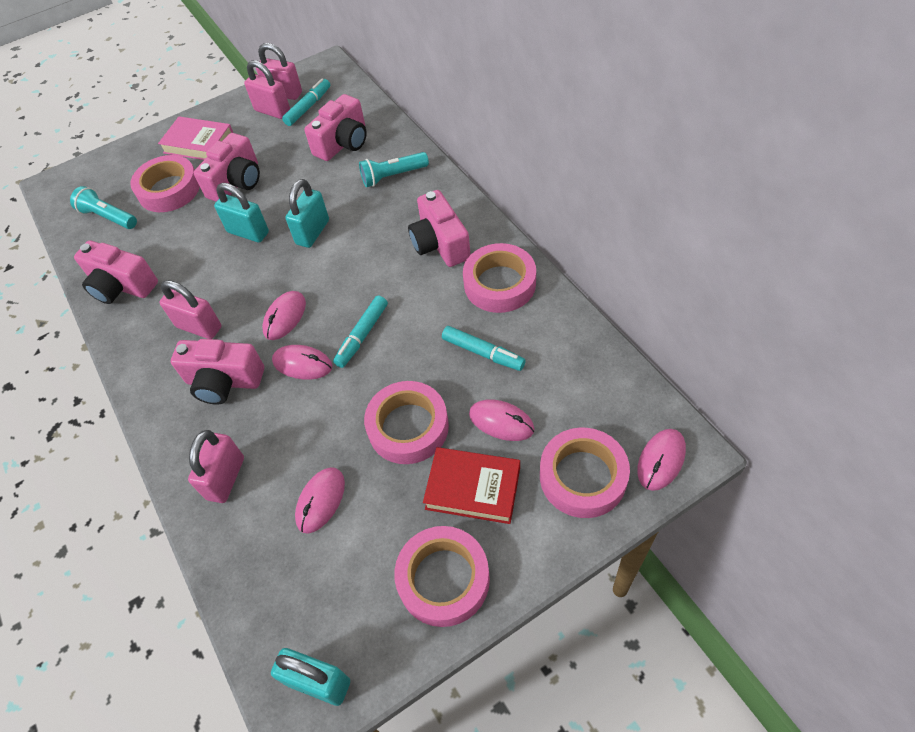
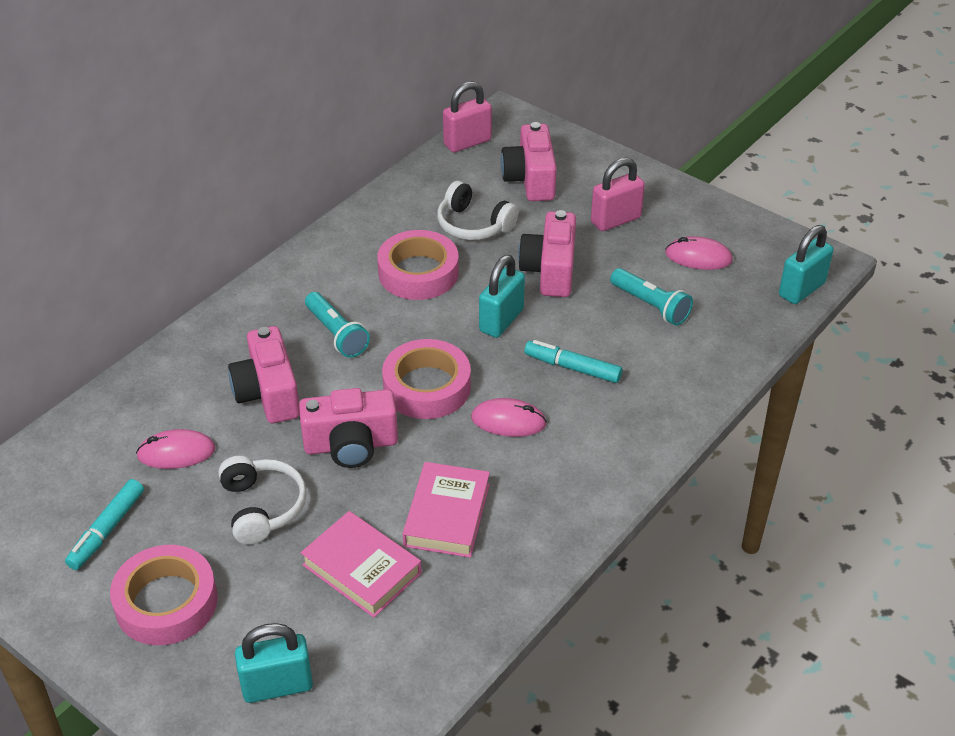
pink book: [158,116,233,160] = 1 -> [301,511,422,618] [403,462,490,558] = 2
pink camera: [74,241,158,304] [171,339,264,405] [193,133,260,202] [304,94,367,161] [408,190,471,267] = 5 -> [228,326,300,423] [299,388,398,468] [501,122,557,201] [518,210,576,297] = 4
pink mouse: [262,291,306,340] [272,345,333,380] [295,467,345,534] [469,399,535,441] [637,429,686,491] = 5 -> [136,429,216,469] [471,398,547,437] [665,236,733,270] = 3
pink padlock: [159,280,221,339] [188,430,244,503] [244,60,290,119] [256,43,302,100] = 4 -> [443,81,492,152] [591,158,645,231] = 2
pink tape: [130,155,200,212] [364,381,449,464] [394,526,490,627] [463,243,536,313] [540,428,630,518] = 5 -> [110,545,218,645] [377,230,459,300] [382,339,471,419] = 3
red book: [423,447,520,524] = 1 -> none = 0
turquoise marker: [282,79,330,126] [333,296,388,368] [442,326,526,371] = 3 -> [65,479,144,570] [524,340,622,383] = 2
white headphones: none = 0 -> [218,456,307,544] [437,181,519,240] = 2

